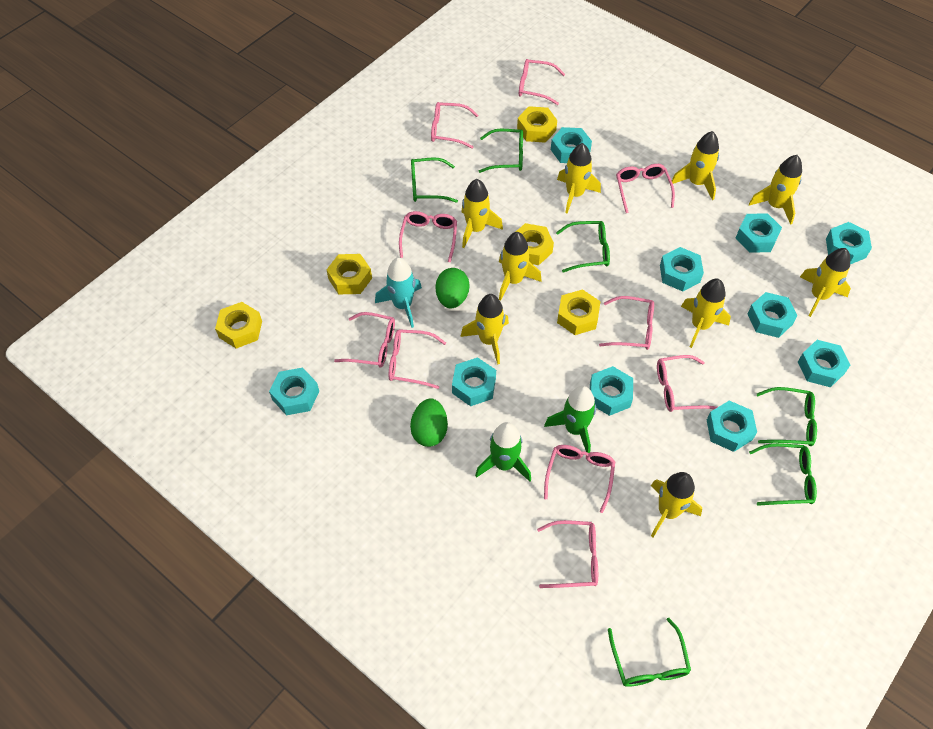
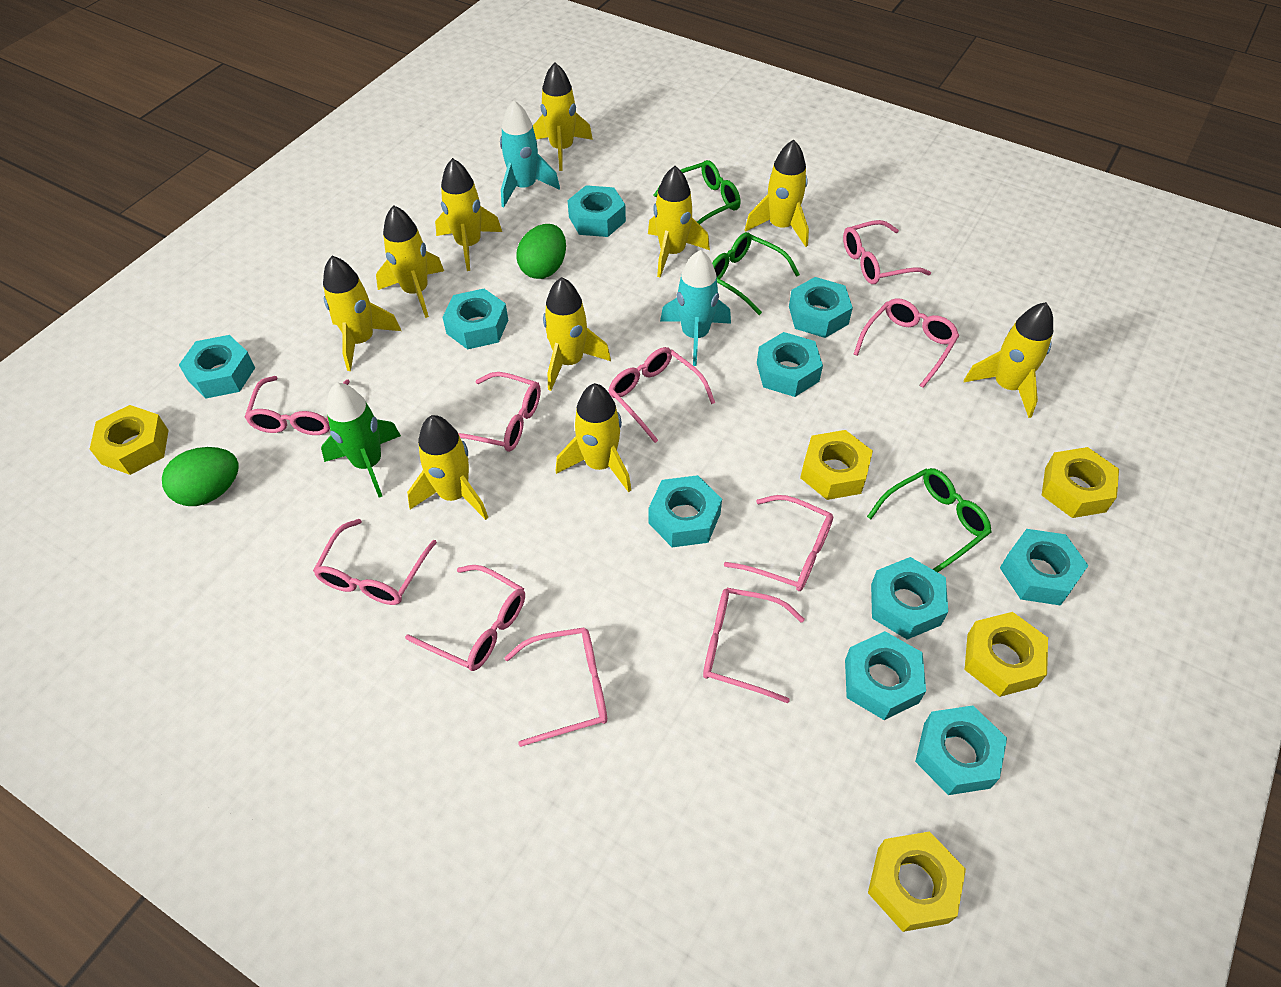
green glasses: [411,158,458,203] [478,129,523,173] [556,221,610,272] [608,618,691,687] [749,443,817,506] [757,387,817,446] = 6 -> [654,160,741,225] [712,232,800,315] [867,468,992,572] = 3
green rocket: [475,422,531,482] [544,386,596,453] = 2 -> [321,383,401,498] = 1
turquoise rocket: [375,258,422,328] = 1 -> [500,100,560,207] [660,250,731,366] = 2
yellow rocket: [460,294,509,365] [461,179,503,248] [499,232,542,300] [557,143,601,214] [651,472,702,537] [672,131,719,200] [681,279,731,348] [749,155,802,225] [800,248,851,317] = 9 -> [323,256,401,371] [376,205,444,318] [407,415,488,520] [435,158,502,271] [533,62,593,171] [543,277,611,391] [556,383,631,492] [648,166,710,277] [745,139,809,247] [964,302,1053,418] = 10

